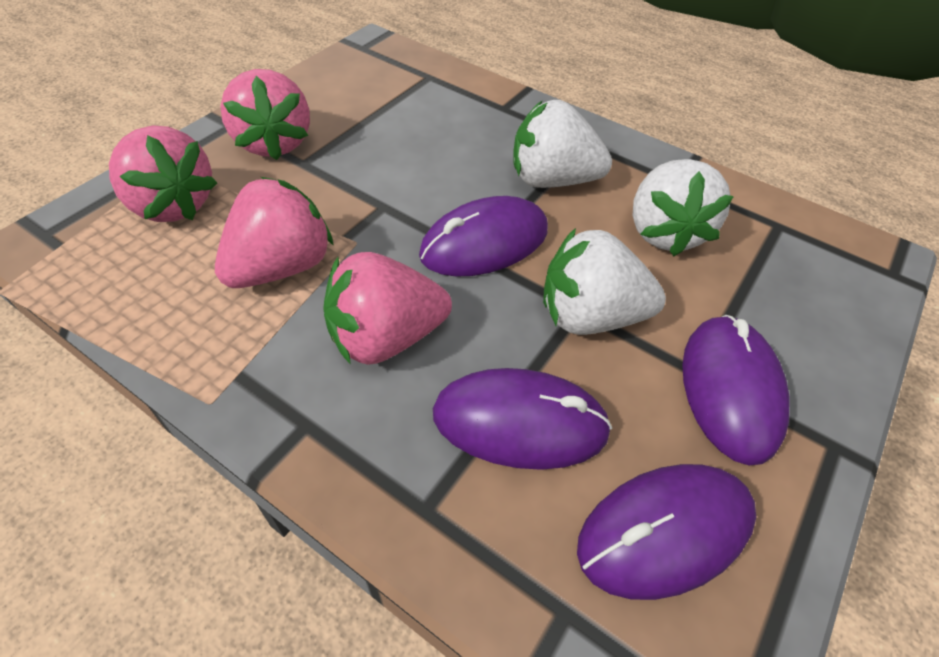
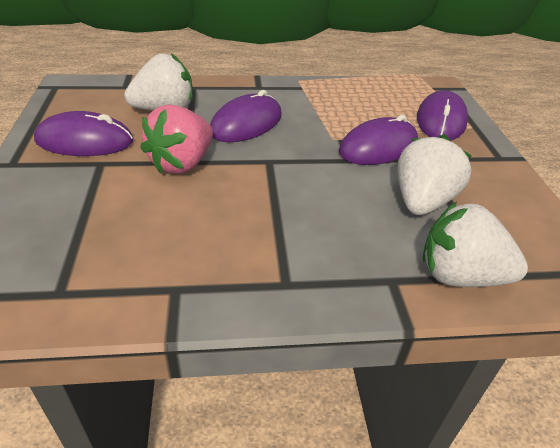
pink strawberry: [109,125,217,222] [215,177,334,288] [221,69,310,160] [323,252,452,365] = 4 -> [140,104,213,174] = 1

